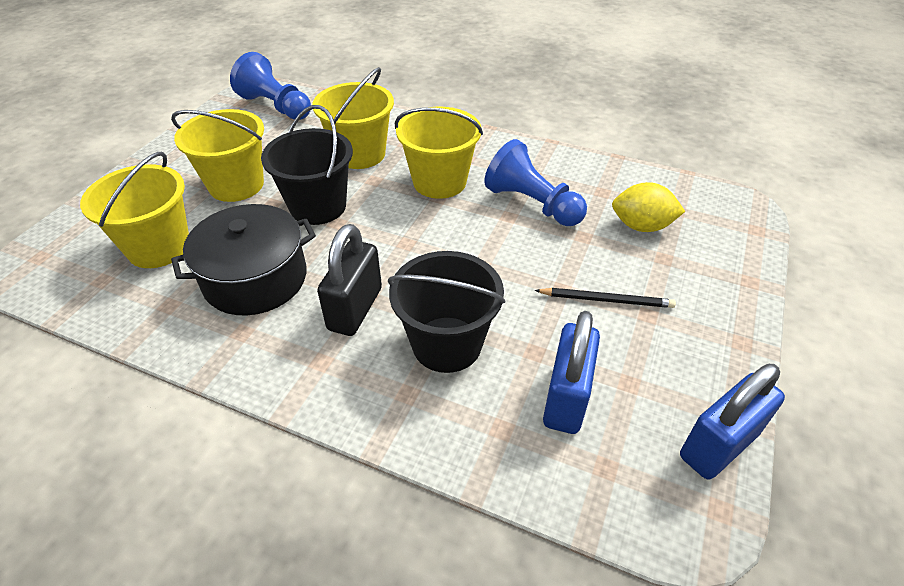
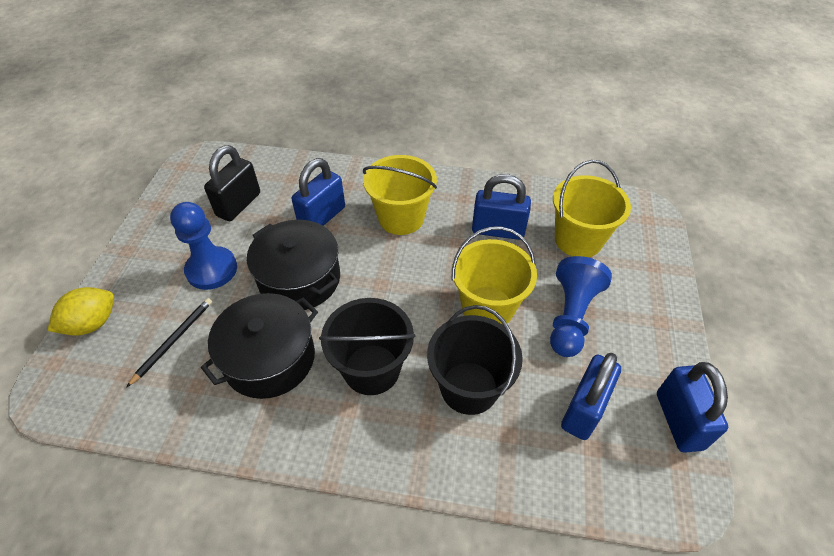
black pot: [171,204,316,315] = 1 -> [201,293,318,399] [247,220,340,310] = 2
blue padlock: [543,311,600,434] [680,364,785,480] = 2 -> [292,158,345,226] [472,174,531,240] [561,353,621,440] [657,362,728,453] = 4
yellow bucket: [80,152,189,268] [171,109,264,202] [312,67,394,169] [395,107,483,199] = 4 -> [363,155,437,235] [452,226,537,325] [553,160,631,257] = 3

